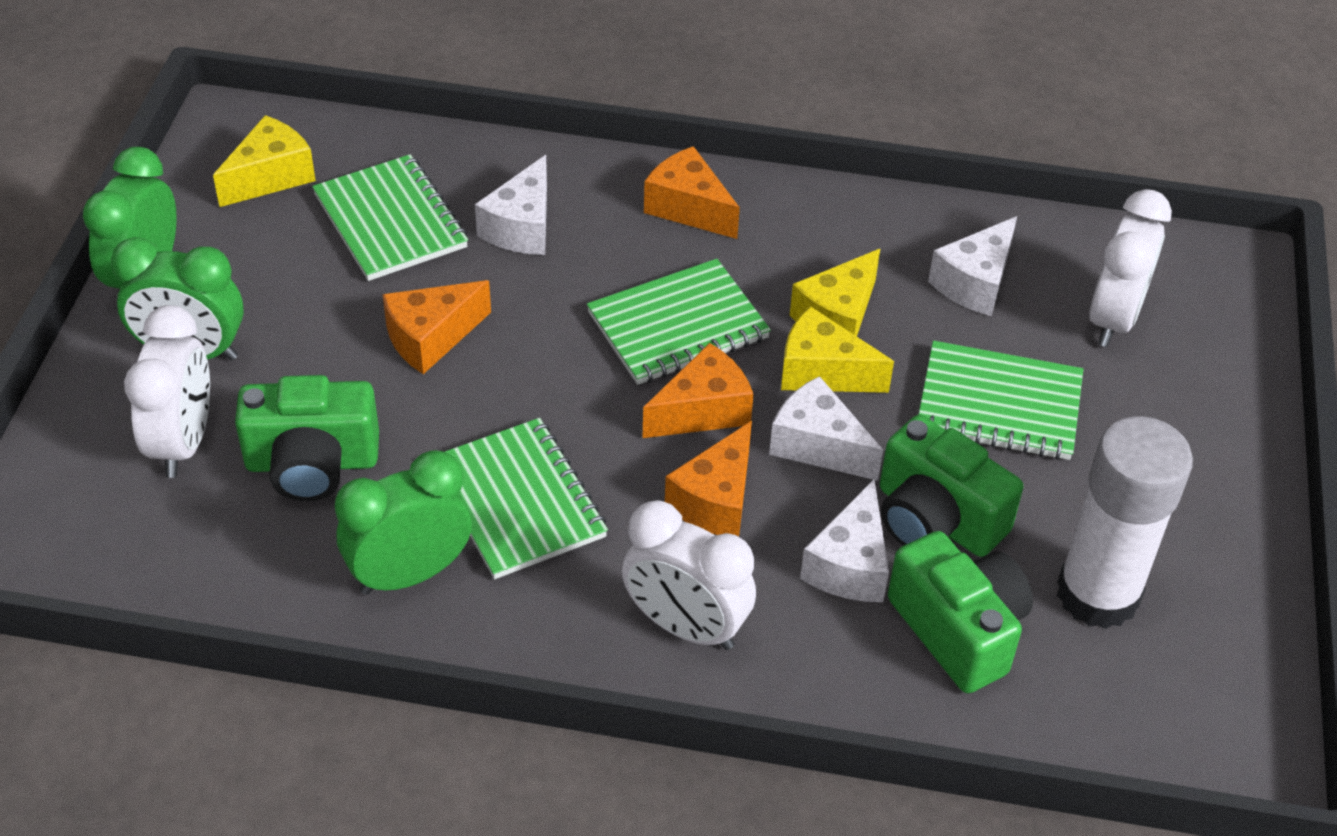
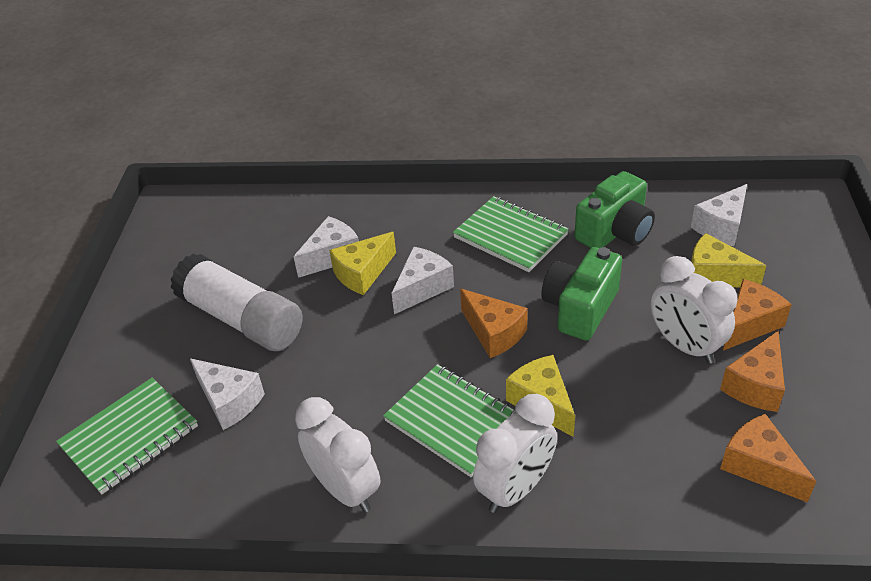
green camera: [235,375,379,502] [880,415,1023,557] [888,531,1033,693] = 3 -> [541,247,622,341] [574,171,655,248] = 2
green clock: [83,147,177,289] [111,237,244,361] [335,450,472,595] = 3 -> none = 0
green notebook: [312,154,468,281] [445,418,608,579] [587,259,771,385] [918,341,1083,460] = 4 -> [56,378,198,494] [383,364,516,477] [453,196,569,272] = 3

